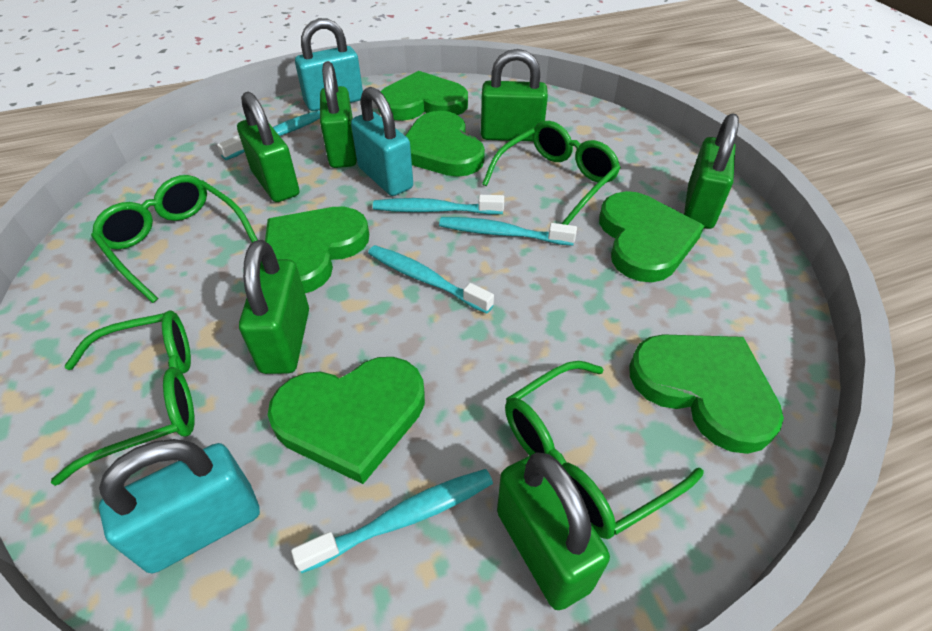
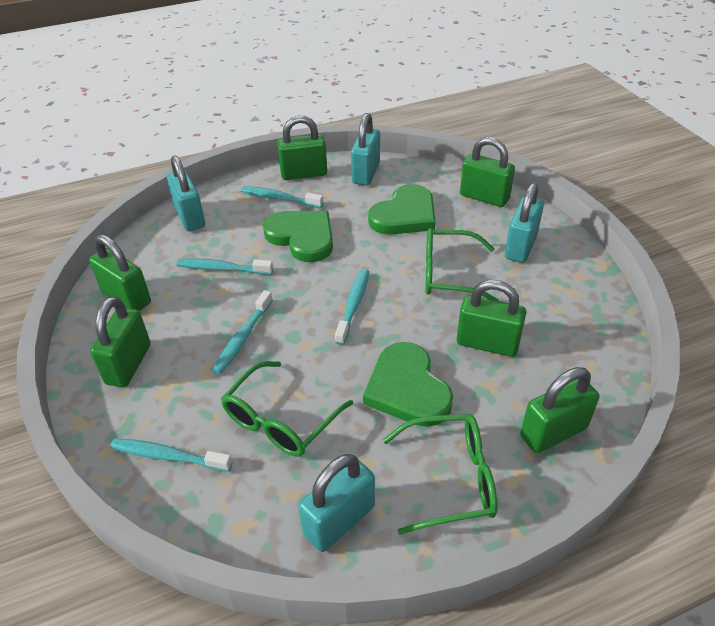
green glasses: [51,311,194,486] [91,175,258,303] [482,121,621,225] [505,361,704,539] = 4 -> [221,361,353,456] [383,414,498,535] [425,228,499,301] = 3
green heart: [265,207,369,293] [268,357,425,484] [378,71,468,121] [405,111,485,177] [599,191,704,282] [630,334,784,454] = 6 -> [263,211,333,262] [363,342,453,427] [368,184,436,235] = 3
turquoise padlock: [99,439,260,573] [295,18,363,111] [351,87,413,196] = 3 -> [167,155,205,231] [299,454,375,552] [351,113,380,185] [505,183,544,263] = 4

